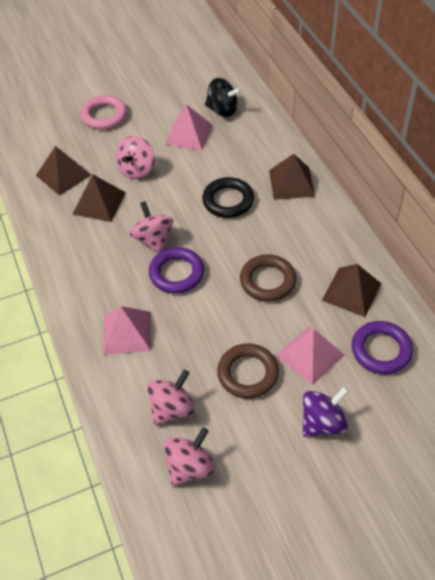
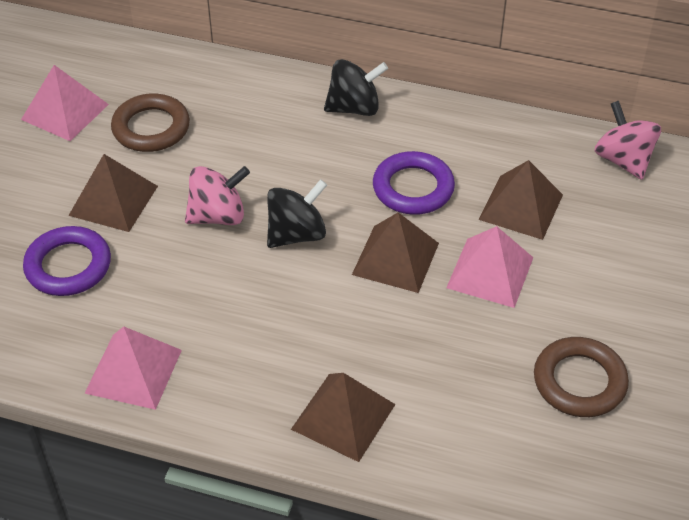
black ring: [202,177,254,218] = 1 -> none = 0
black spinning top: [205,78,242,117] = 1 -> [267,179,327,248] [324,59,388,116] = 2
pink ring: [80,95,127,130] = 1 -> none = 0
pink spinning top: [115,136,155,179] [130,201,173,253] [147,370,195,426] [164,427,215,486] = 4 -> [185,166,250,225] [595,101,661,180] = 2
purple spinning top: [303,387,349,437] = 1 -> none = 0

